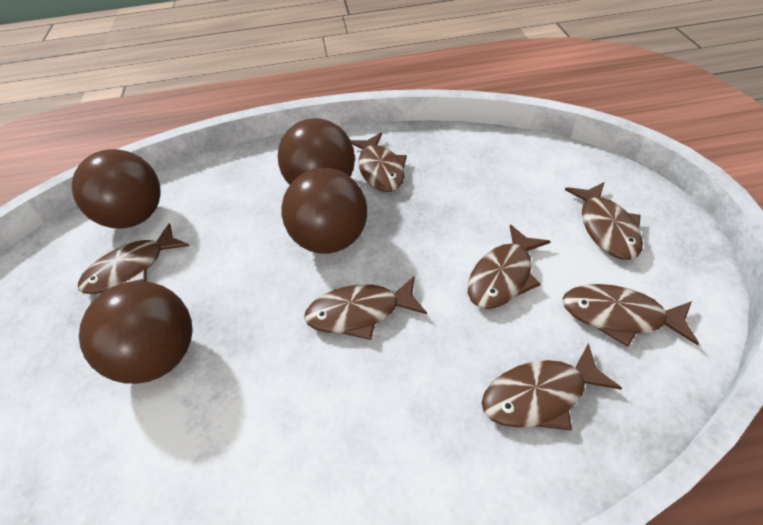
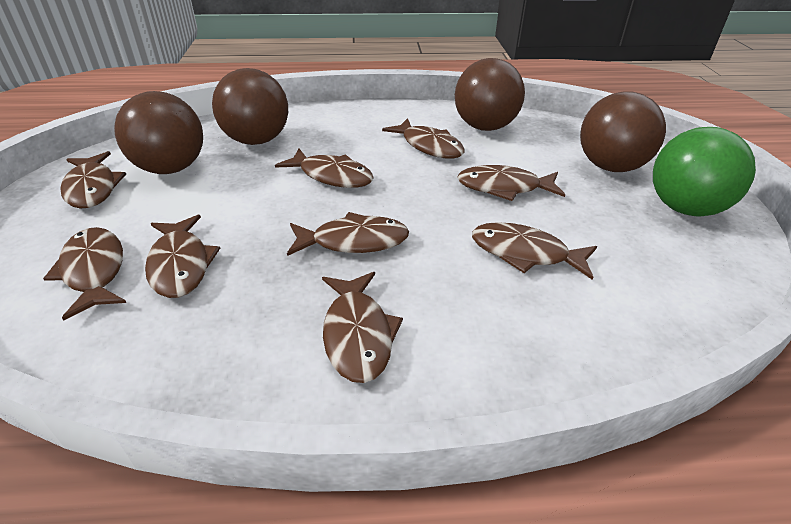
brown fish: [78,223,189,294] [304,276,427,340] [351,133,407,192] [468,224,551,309] [482,343,622,430] [562,284,699,347] [565,182,643,260] = 7 -> [43,227,126,321] [61,151,126,209] [145,215,220,298] [275,148,374,188] [287,212,409,256] [322,272,403,383] [382,118,464,158] [457,165,565,201] [472,222,597,280] = 9
green ball: none = 0 -> [653,127,756,216] = 1

